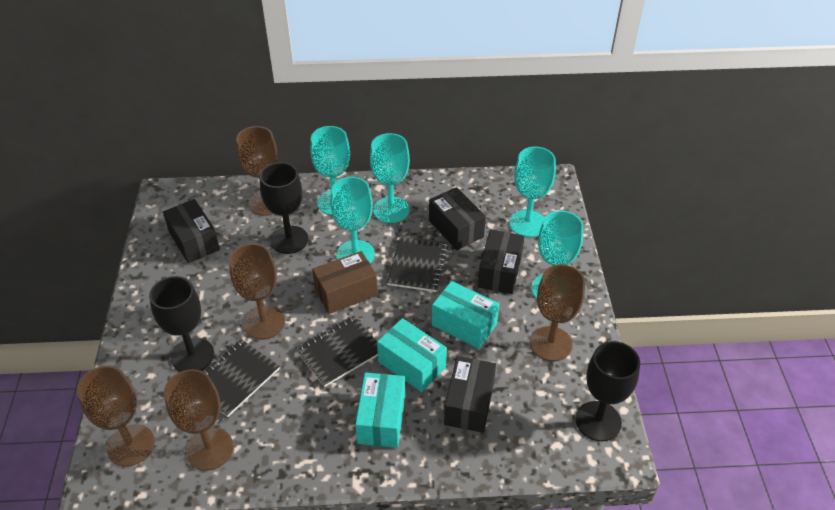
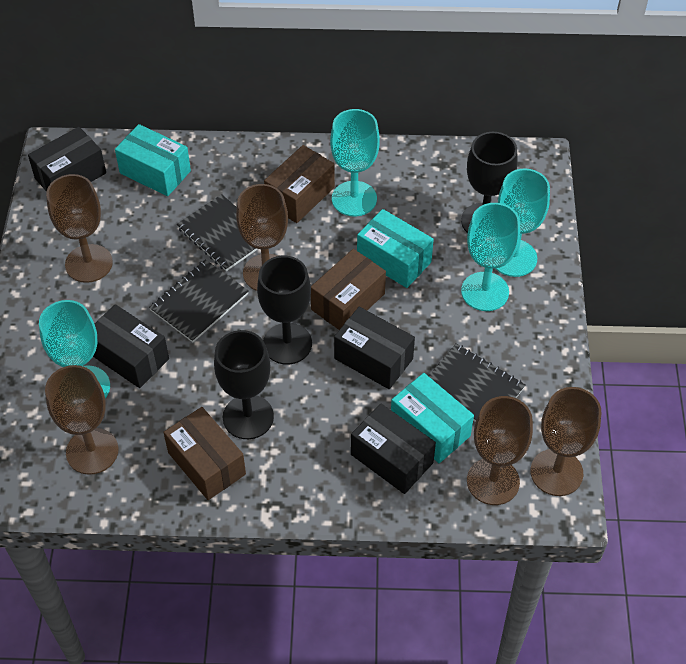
brown box: [312,251,378,314] = 1 -> [163,407,246,500] [264,145,335,223] [311,249,386,330] = 3
turquoise goblet: [310,126,350,215] [330,177,375,263] [370,133,410,223] [509,147,556,237] [531,211,583,299] = 5 -> [39,300,110,398] [330,109,380,217] [461,203,520,311] [495,168,550,277] = 4

